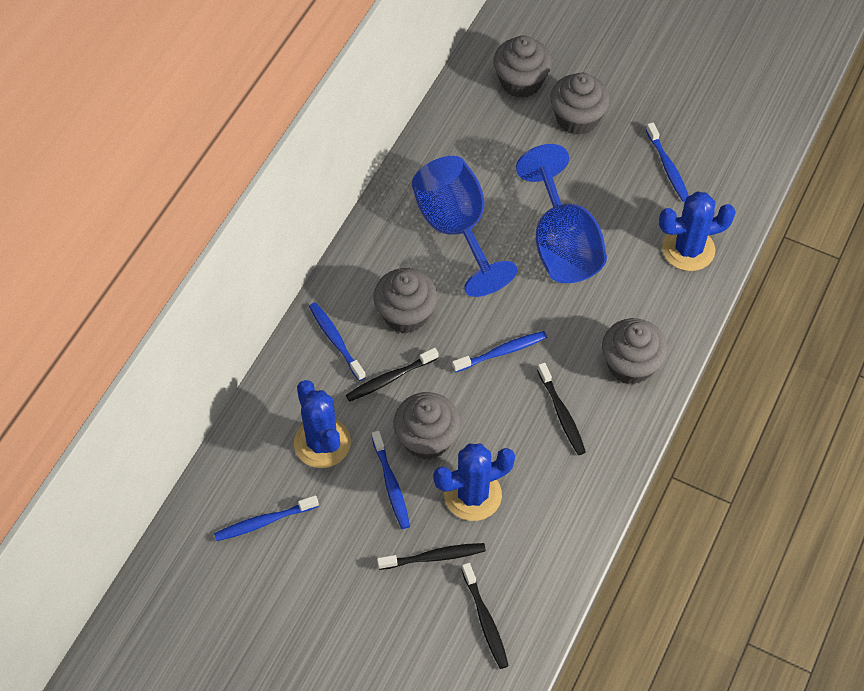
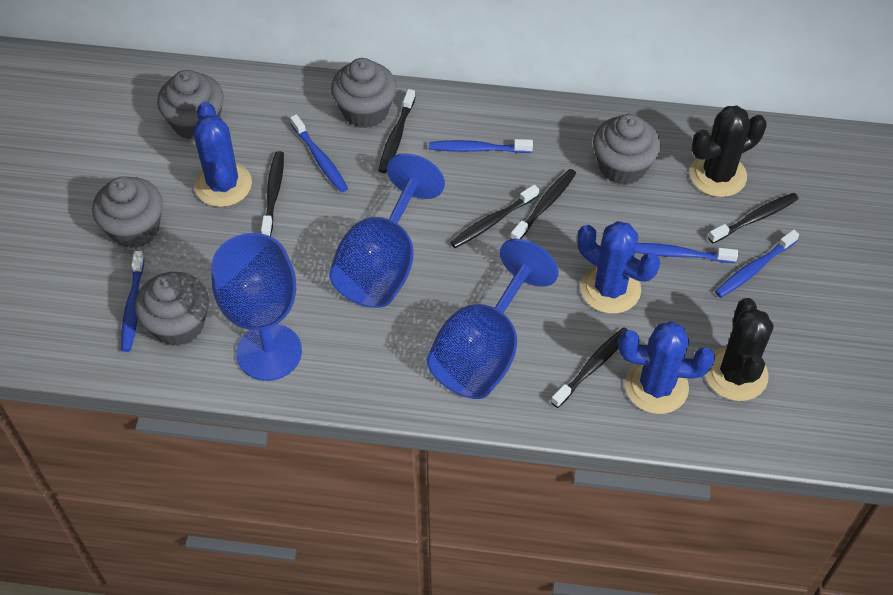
black cactus: none = 0 -> [690,106,766,197] [705,298,774,401] = 2
black toothbrush: [346,348,439,402] [377,543,486,570] [461,563,509,669] [537,363,586,455] = 4 -> [261,151,284,237] [378,89,416,173] [450,185,539,248] [510,169,576,239] [551,327,628,408] [708,193,798,244] = 6
blue goblet: [412,156,518,297] [516,144,607,283] = 2 -> [211,233,302,381] [329,153,445,308] [427,239,559,399] = 3

